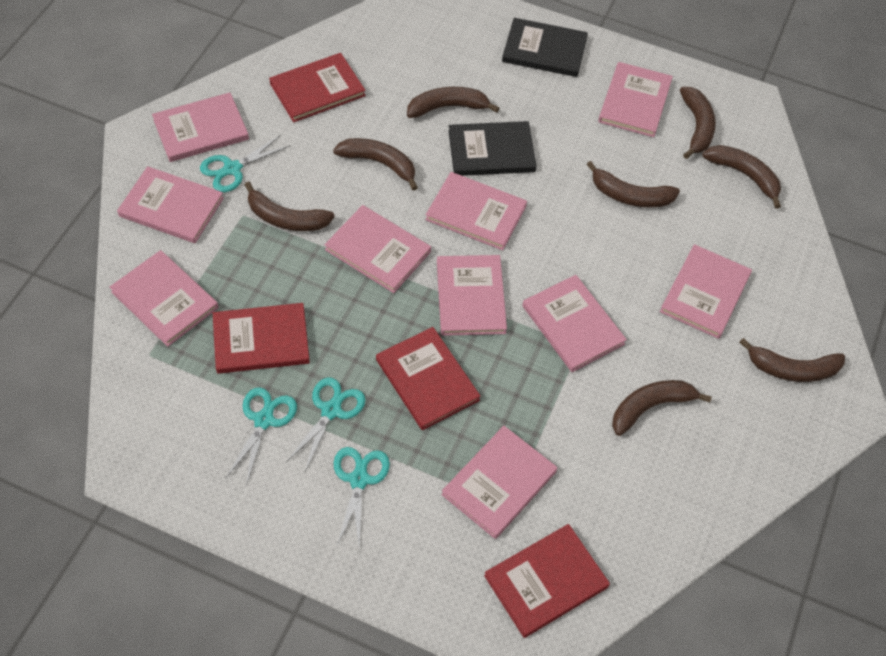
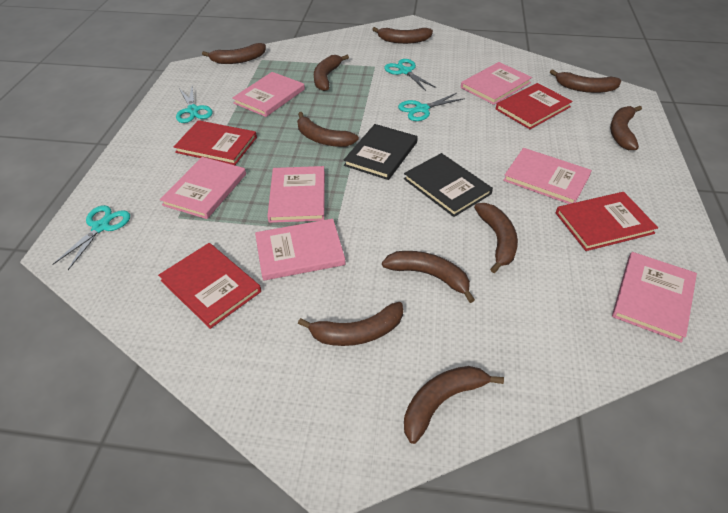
brown banana: [245,181,335,231] [333,138,418,191] [407,87,499,118] [587,161,680,207] [612,380,712,436] [680,87,716,159] [702,145,781,209] [739,338,845,382] = 8 -> [202,43,266,64] [297,112,359,147] [298,302,403,346] [314,55,349,91] [372,27,433,44] [382,251,475,303] [404,366,504,444] [474,203,518,273] [550,69,621,93] [610,106,642,150] = 10
pink book: [109,250,219,347] [117,166,224,243] [152,92,249,162] [325,205,431,293] [425,172,527,250] [437,255,507,336] [441,426,557,539] [522,275,627,372] [598,62,673,137] [660,244,752,339] = 10 -> [160,157,246,219] [232,72,305,117] [255,219,346,281] [267,166,325,223] [461,62,532,105] [503,148,592,204] [612,252,697,343] = 7

